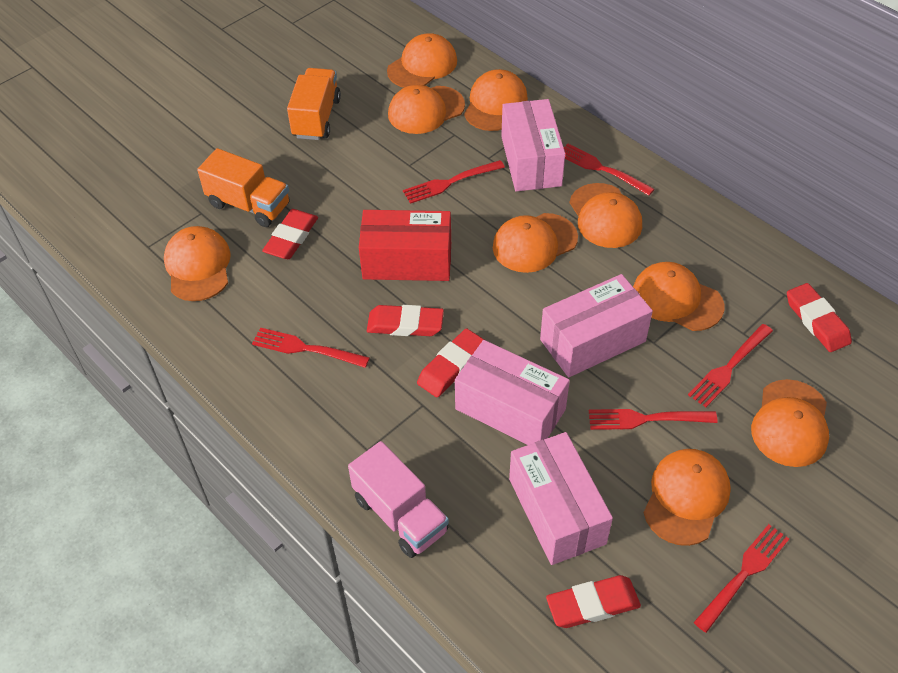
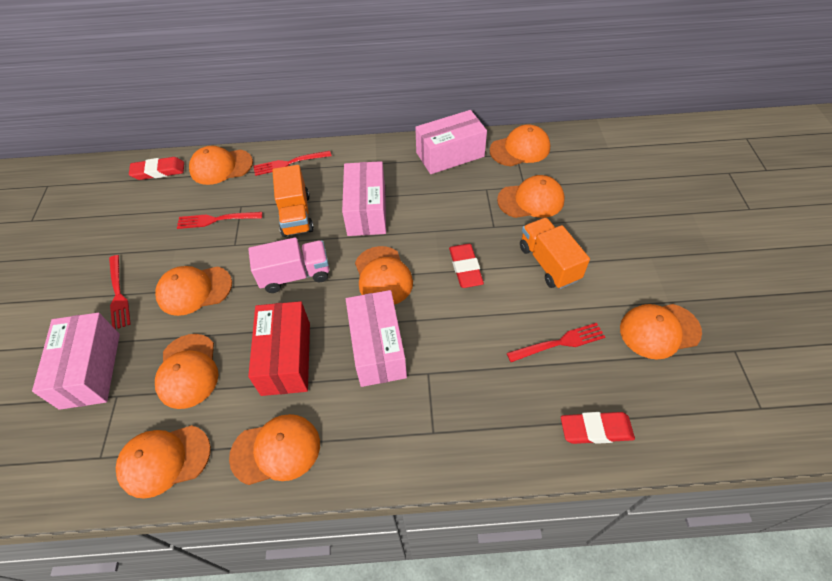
red eraser: [262,209,318,259] [367,305,444,336] [417,328,484,397] [546,575,641,628] [787,283,852,352] = 5 -> [129,157,184,180] [449,244,484,288] [561,412,635,444] = 3
red fork: [252,327,370,368] [403,160,505,204] [564,144,654,196] [589,409,718,430] [688,324,773,407] [693,524,789,633] = 6 -> [109,255,131,330] [177,212,263,229] [253,151,331,176] [507,323,605,362] = 4

